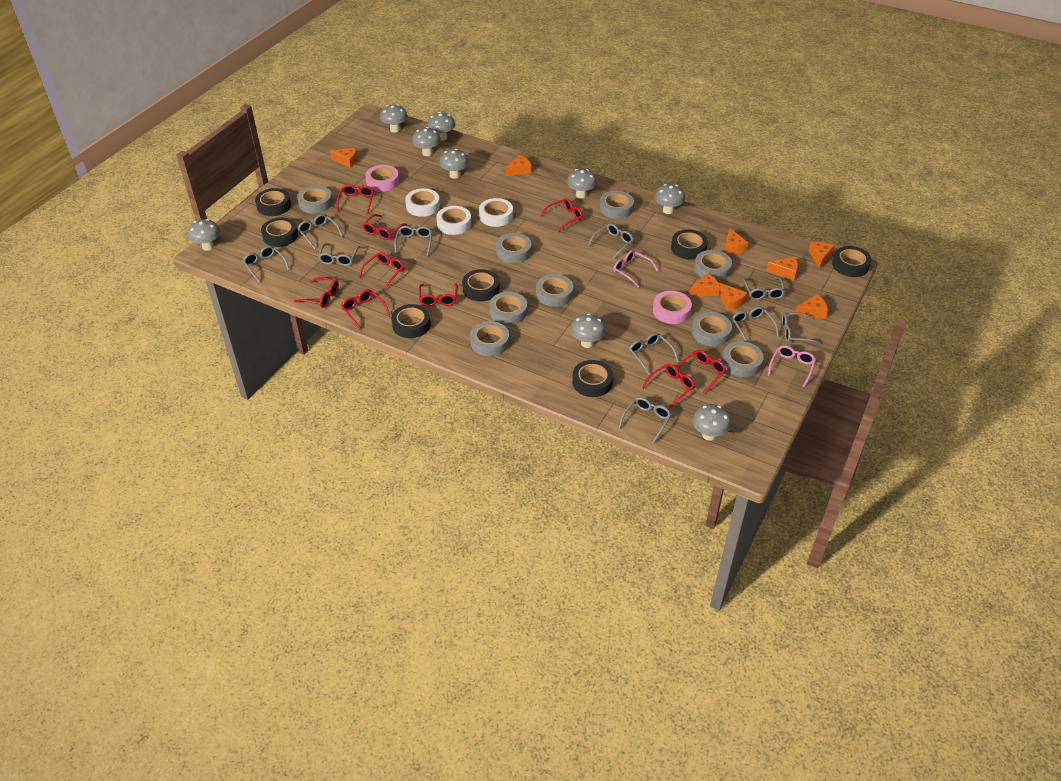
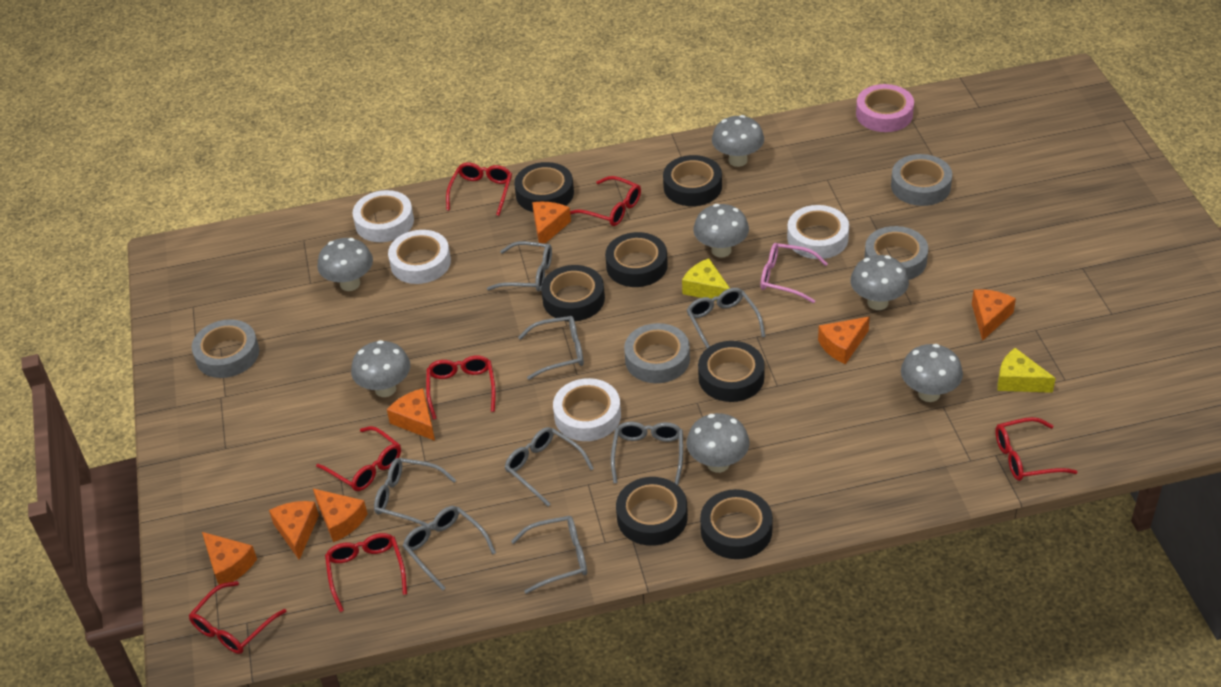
grey glasses: [243,246,290,283] [298,214,343,249] [318,243,360,266] [394,226,432,256] [588,223,634,259] [618,397,672,444] [629,333,679,375] [732,307,779,342] [743,277,785,300] [781,313,821,345] = 10 -> [374,458,456,530] [403,506,496,591] [487,241,552,291] [505,427,594,506] [511,516,587,594] [518,316,584,380] [611,422,683,485] [687,288,766,348] = 8
grey mushroom: [188,219,220,251] [380,104,408,133] [412,127,441,156] [427,112,455,141] [439,149,469,179] [567,169,597,199] [570,313,606,348] [654,184,685,214] [692,404,731,441] = 9 -> [317,238,373,291] [351,340,410,397] [686,413,750,473] [693,204,749,258] [712,115,764,167] [850,255,909,310] [901,344,963,402] = 7
grey tape: [297,186,333,214] [470,321,509,356] [489,292,527,325] [496,233,531,263] [536,274,573,307] [600,191,634,219] [692,312,732,347] [694,250,732,281] [722,341,764,377] = 9 -> [192,319,259,378] [624,323,690,383] [864,226,928,280] [891,154,952,206] = 4
orange cheese: [330,148,357,168] [505,155,531,176] [689,273,720,297] [719,283,747,311] [724,228,748,254] [766,257,798,281] [795,294,828,319] [808,242,834,269] = 8 -> [202,532,257,585] [269,501,319,560] [313,489,368,542] [387,388,435,441] [532,202,571,248] [818,317,870,364] [972,289,1016,341] = 7
pink glasses: [613,250,659,288] [768,345,816,387] = 2 -> [760,243,828,303] = 1
pink tape: [365,165,399,192] [653,291,692,324] = 2 -> [856,84,914,132] = 1
red glasses: [294,277,339,308] [336,185,374,214] [341,289,390,329] [359,252,404,290] [362,214,407,240] [419,283,458,306] [540,198,583,232] [642,364,695,409] [677,350,727,394] = 9 -> [188,581,287,654] [316,426,401,491] [325,533,407,612] [426,355,496,420] [446,162,512,216] [570,176,641,226] [995,417,1077,481] = 7
white tape: [405,188,440,217] [436,206,471,235] [479,198,513,227] = 3 -> [352,190,414,242] [388,230,451,284] [553,378,621,441] [787,205,849,259] = 4
yellow cheese: none = 0 -> [682,258,730,301] [997,348,1056,393] = 2

